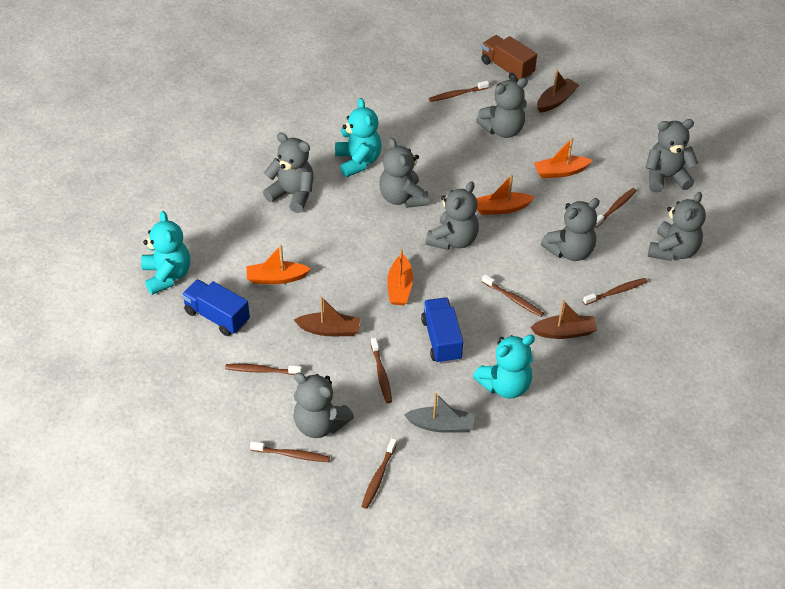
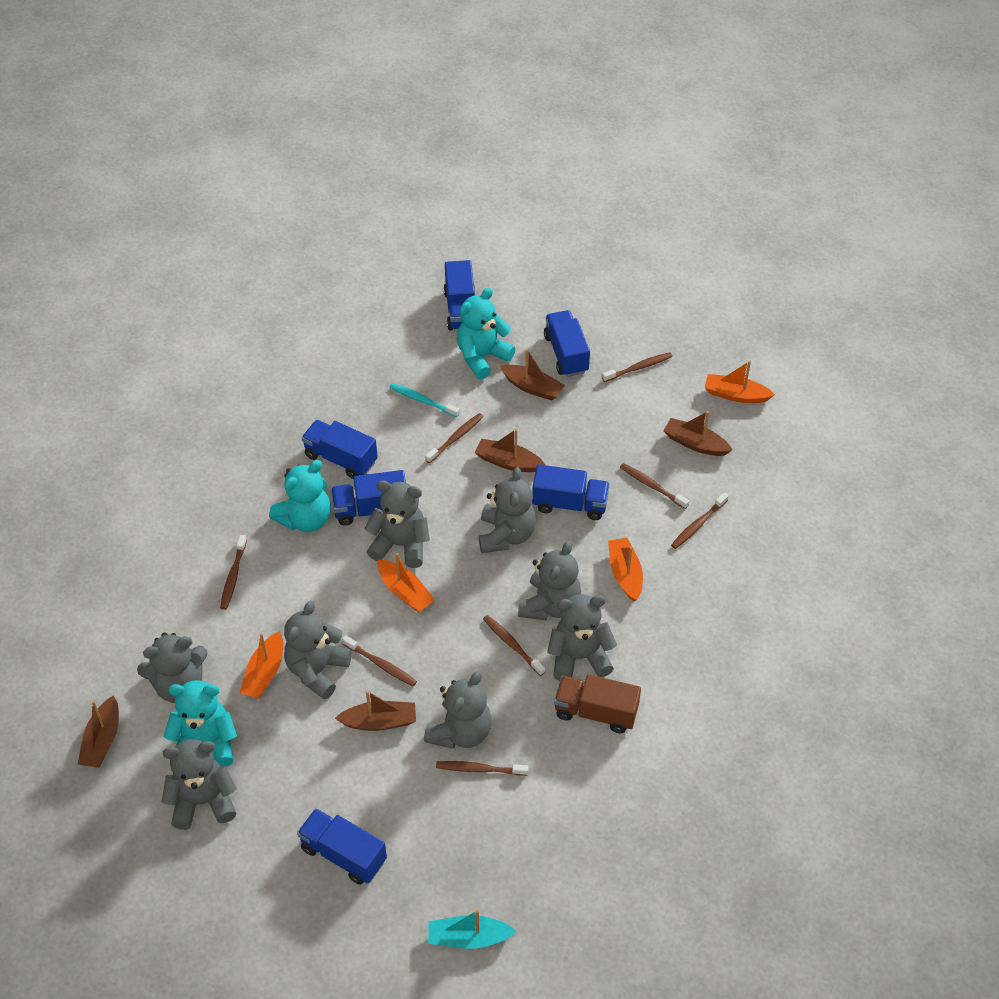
blue truck: [182,279,250,336] [421,297,463,364] = 2 -> [297,808,387,885] [301,420,378,479] [331,470,406,526] [444,260,475,330] [532,464,610,520] [544,310,590,377] = 6
brown boat: [294,296,360,336] [530,300,597,339] [537,70,579,113] = 3 -> [78,695,119,768] [335,690,416,731] [475,429,545,472] [500,349,565,400] [663,411,732,456] = 5
grey boat: [404,393,474,433] = 1 -> none = 0
turquoise boat: none = 0 -> [428,910,516,949] = 1
turquoise toothbrush: none = 0 -> [389,383,459,417] = 1

